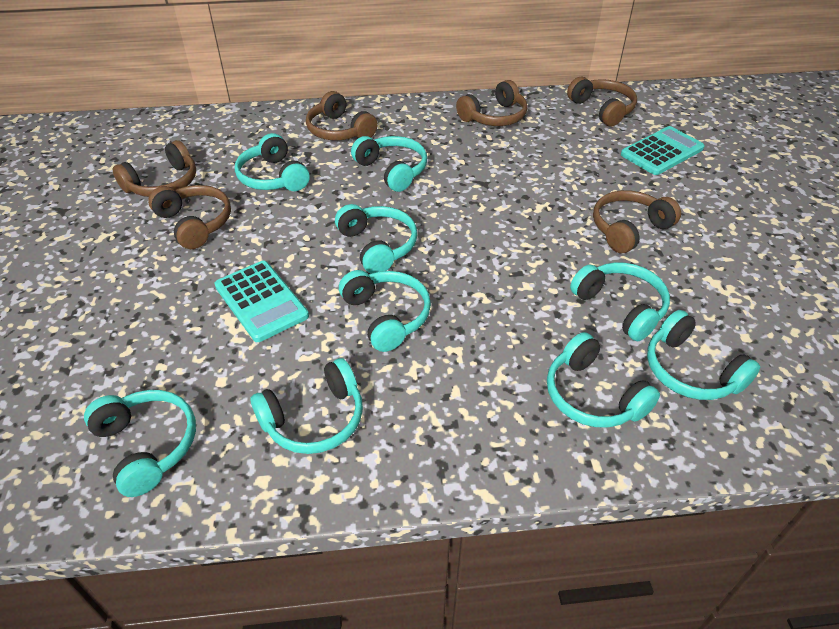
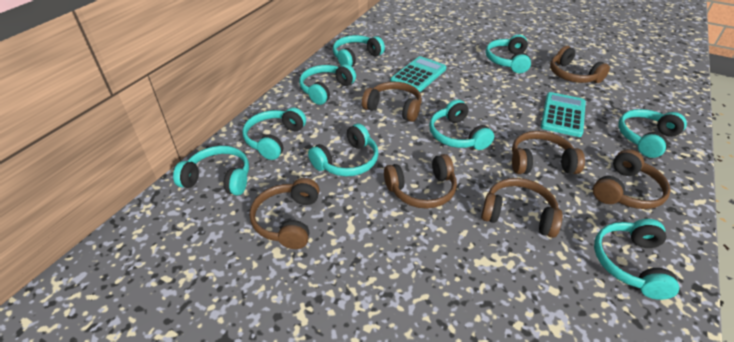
brown headphones: [112,140,196,197] [148,185,231,249] [306,91,378,141] [456,80,527,126] [567,77,637,127] [593,190,681,253] = 6 -> [249,178,320,249] [362,82,422,122] [384,154,457,209] [481,178,563,238] [512,131,585,174] [550,46,610,83] [593,149,671,209] = 7

